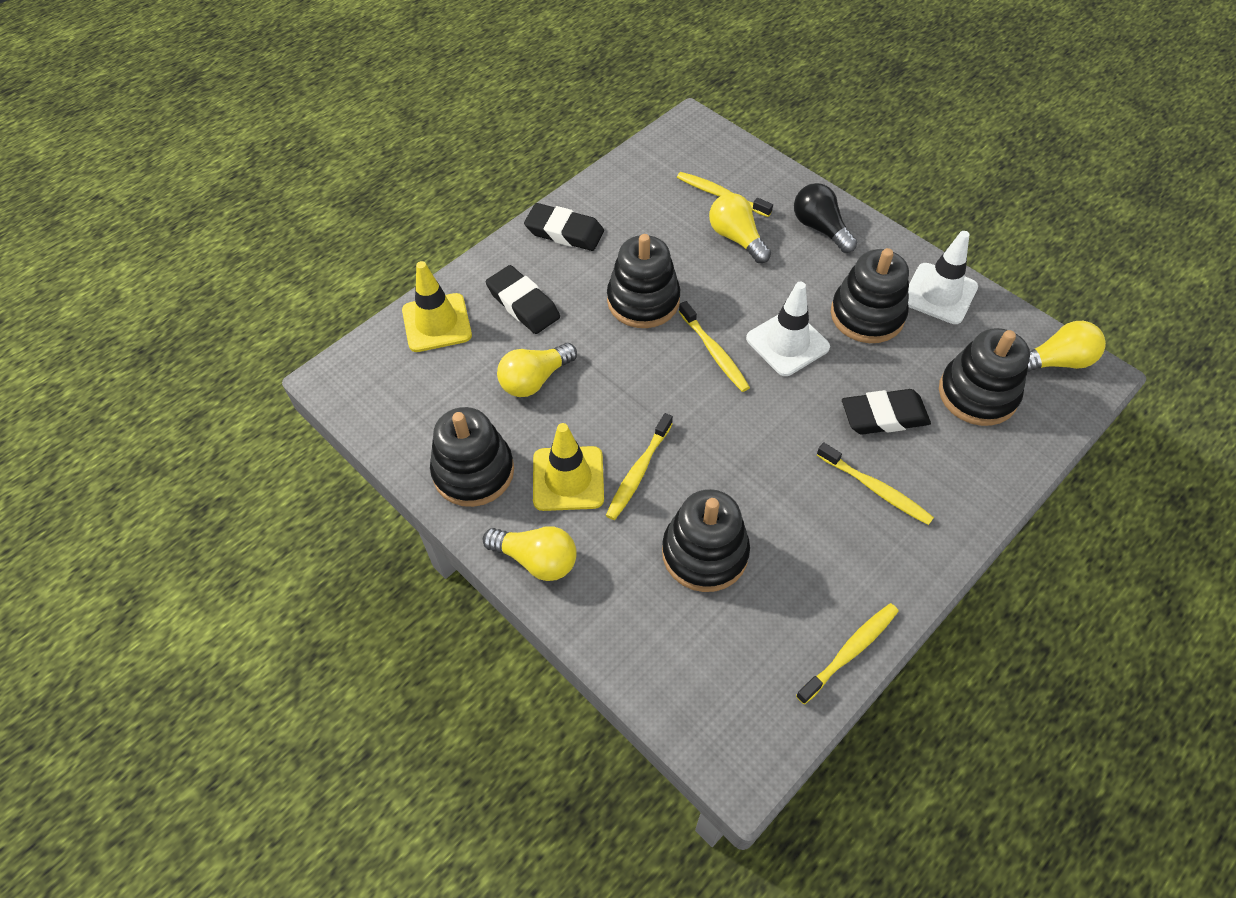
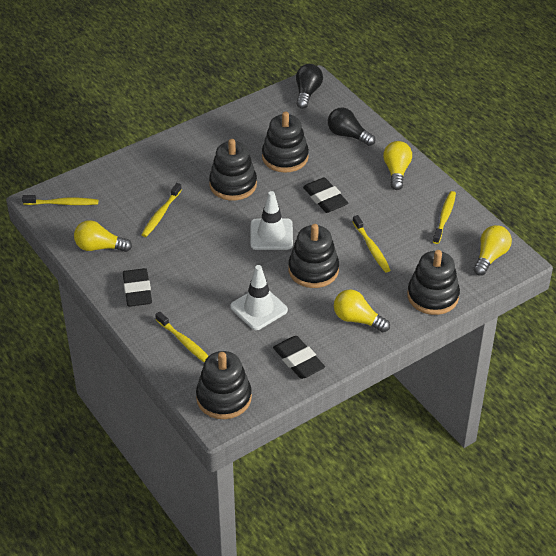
black light bulb: [794,183,857,253] = 1 -> [296,64,323,109] [328,108,375,146] = 2
yellow traffic cone: [402,261,472,352] [533,423,604,511] = 2 -> none = 0

